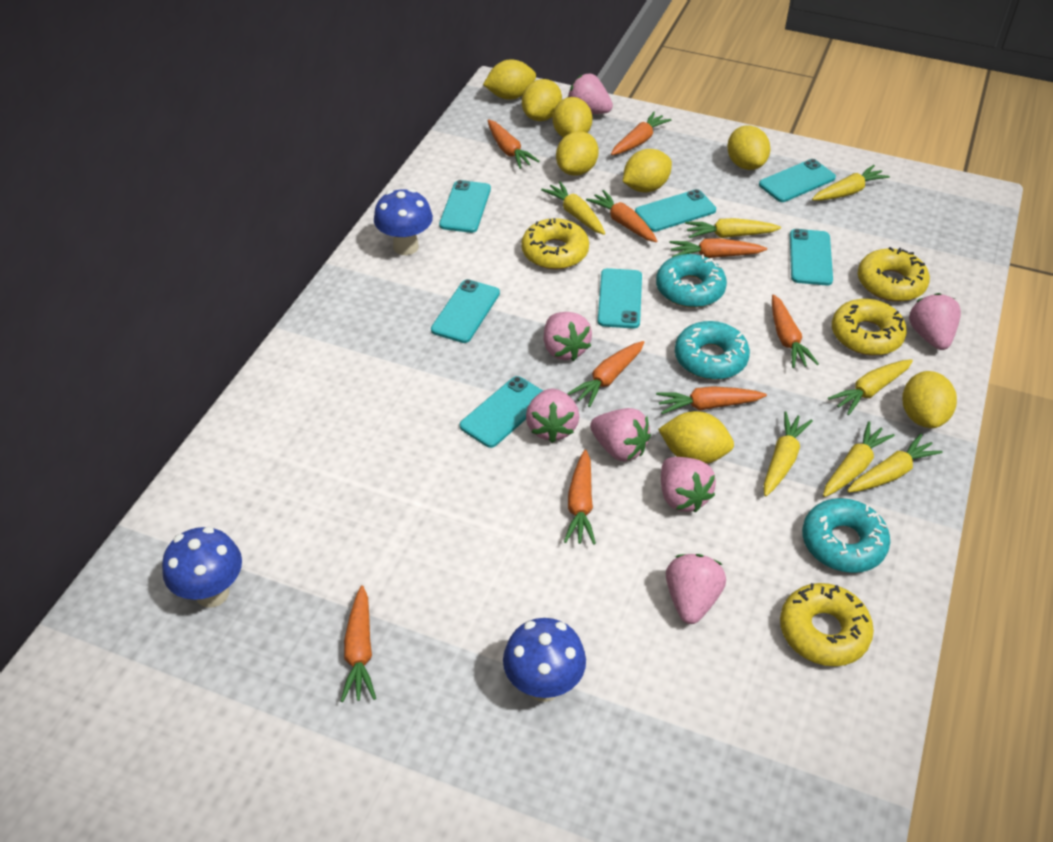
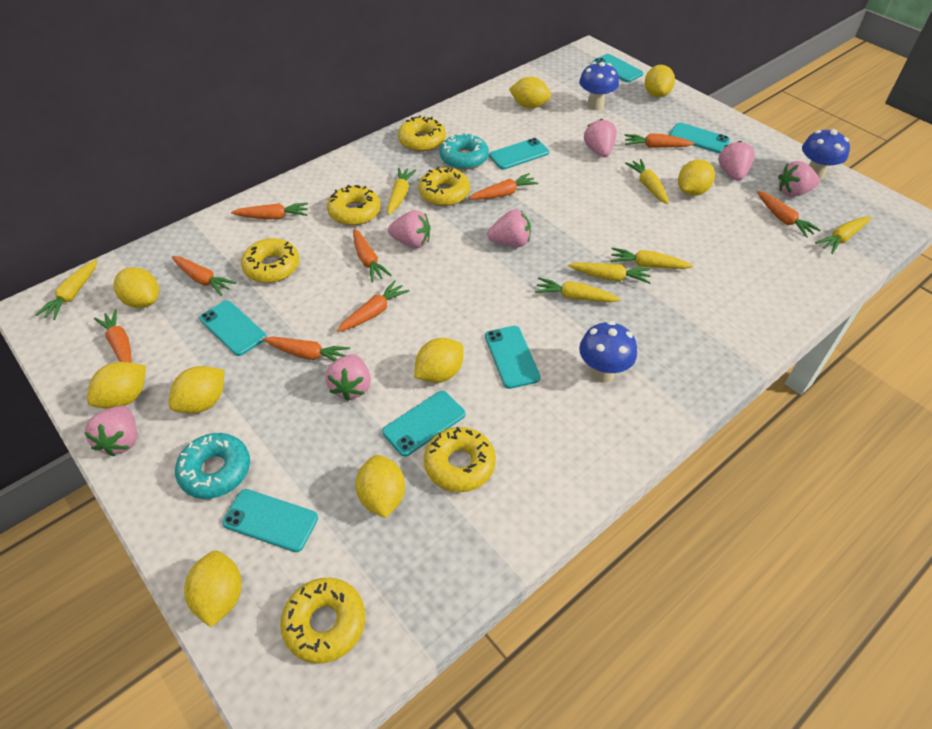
turquoise donut: [656,254,727,308] [675,321,750,380] [802,498,890,573] = 3 -> [175,433,250,499] [440,133,489,170] = 2
yellow donut: [521,218,589,270] [780,583,874,666] [832,299,907,355] [858,247,930,302] = 4 -> [241,238,300,283] [280,578,365,664] [327,185,381,226] [398,115,446,152] [418,167,470,206] [424,427,496,492] = 6
yellow lemon: [483,59,536,100] [522,79,562,121] [553,97,592,138] [556,131,599,176] [623,149,672,192] [658,411,734,464] [727,125,770,170] [902,371,957,428] = 8 -> [87,362,146,409] [113,267,159,308] [169,366,224,414] [184,551,242,627] [355,455,405,518] [414,338,464,383] [509,77,551,109] [645,65,675,98] [678,160,715,196] = 9

